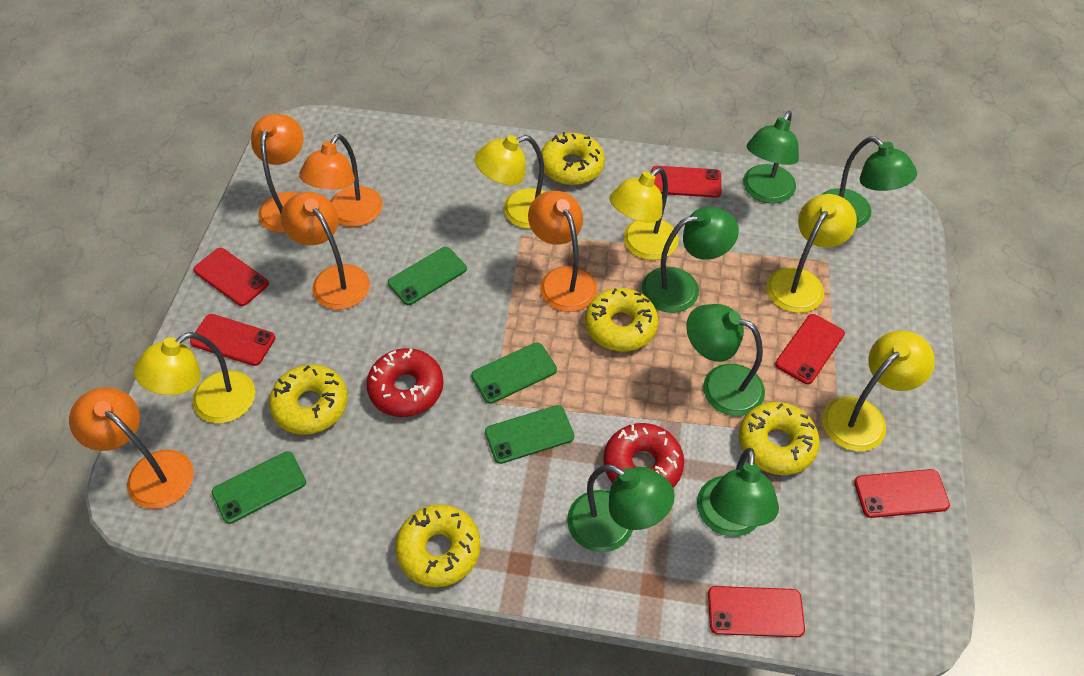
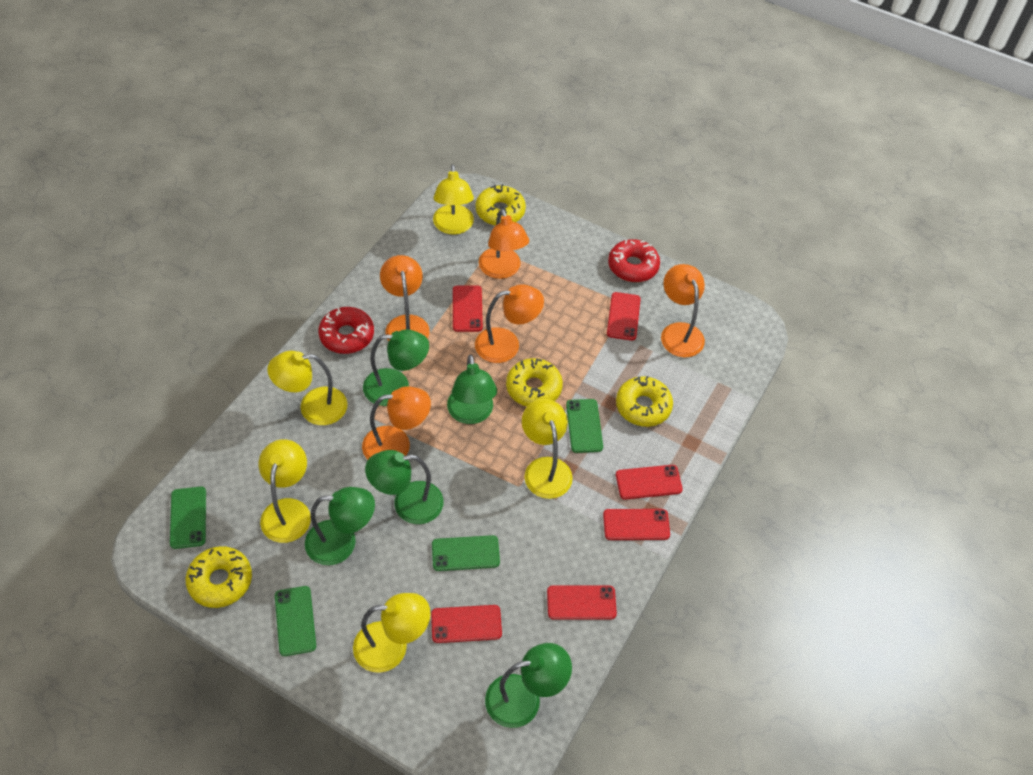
green lamp: [567,464,675,552] [642,207,739,313] [686,304,765,416] [697,448,779,537] [743,111,799,204] [823,136,917,228] = 6 -> [305,487,375,565] [363,330,429,406] [365,450,444,524] [447,354,497,424] [485,643,572,728] = 5
yellow donut: [269,364,348,435] [395,504,481,587] [541,132,605,185] [585,288,659,352] [739,402,820,475] = 5 -> [186,546,252,608] [476,184,526,226] [506,358,563,406] [616,376,673,427] = 4

